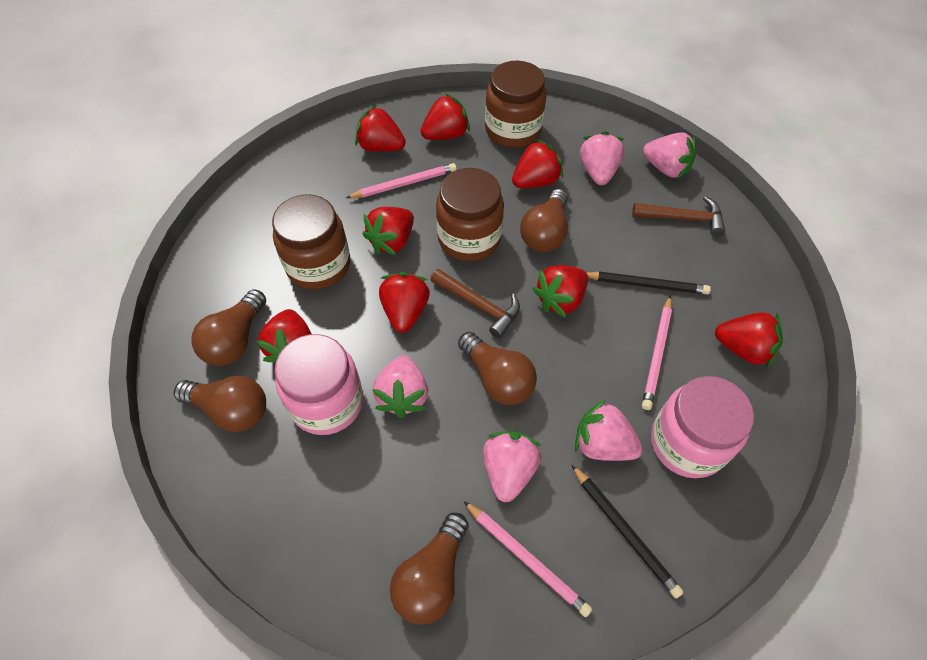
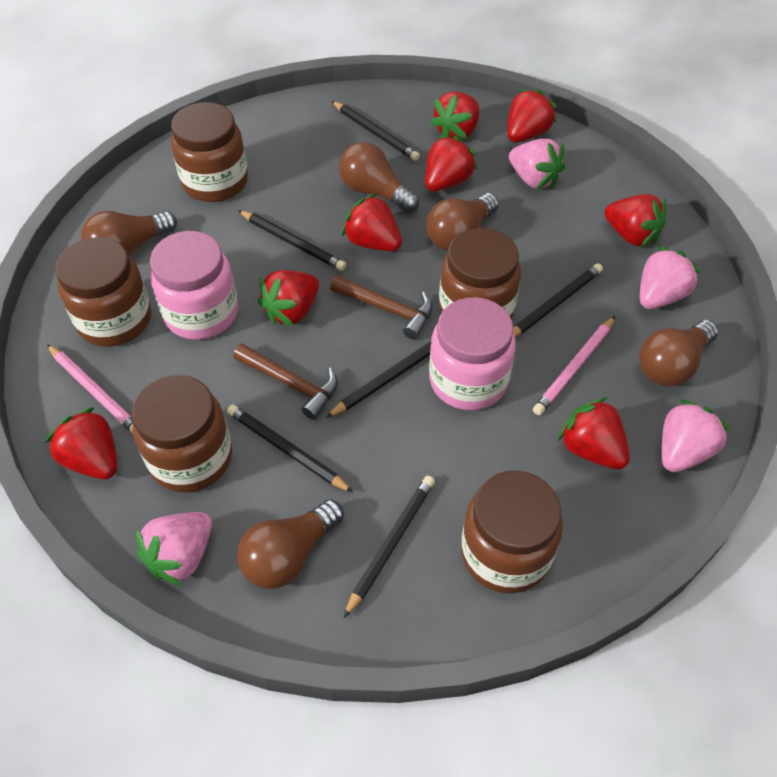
black pencil: [572,465,683,598] [587,271,711,294] = 2 -> [227,405,353,492] [238,210,346,271] [326,341,431,418] [332,101,420,161] [344,476,435,618] [513,263,603,337] = 6
brown jar: [272,194,350,289] [436,168,504,261] [485,61,547,148] = 3 -> [55,237,151,347] [132,375,232,492] [171,102,248,202] [439,228,521,319] [461,470,563,594] = 5
pink pencil: [346,163,457,198] [463,501,592,617] [642,296,672,410] = 3 -> [47,344,133,434] [533,316,615,415] = 2
pink strawberry: [372,355,428,418] [483,431,541,502] [575,400,643,461] [580,131,624,185] [643,132,696,178] = 5 -> [136,512,212,586] [509,139,565,189] [640,247,701,309] [662,400,731,472] = 4

